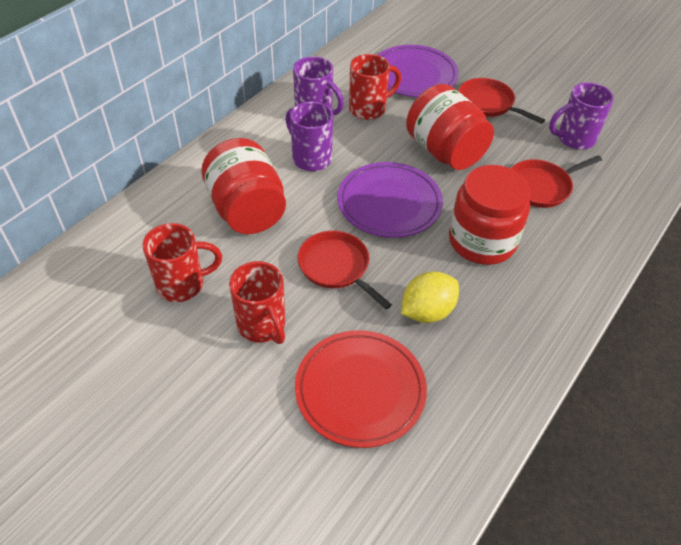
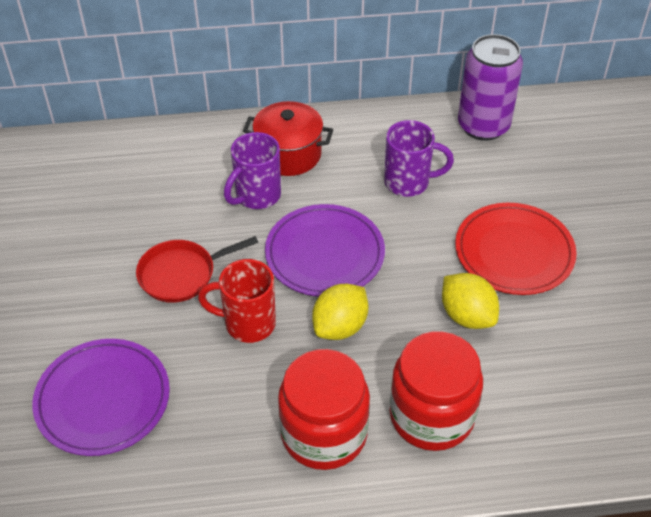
purple can: none = 0 -> [458,34,523,141] = 1
purple mug: [286,102,333,171] [293,56,344,115] [549,82,614,150] = 3 -> [224,132,281,209] [384,120,454,197] = 2
red jar: [201,138,286,234] [406,84,494,170] [449,165,530,265] = 3 -> [278,349,370,470] [390,331,483,451] = 2
red mug: [142,223,222,302] [229,261,285,344] [349,54,401,120] = 3 -> [198,259,276,343] = 1
red pan: [298,231,392,309] [458,78,545,124] [511,155,602,208] = 3 -> [136,236,258,303] = 1
red pot: none = 0 -> [243,101,333,176] = 1
yellow lemon: [401,272,459,323] = 1 -> [312,284,368,340] [442,273,499,329] = 2

